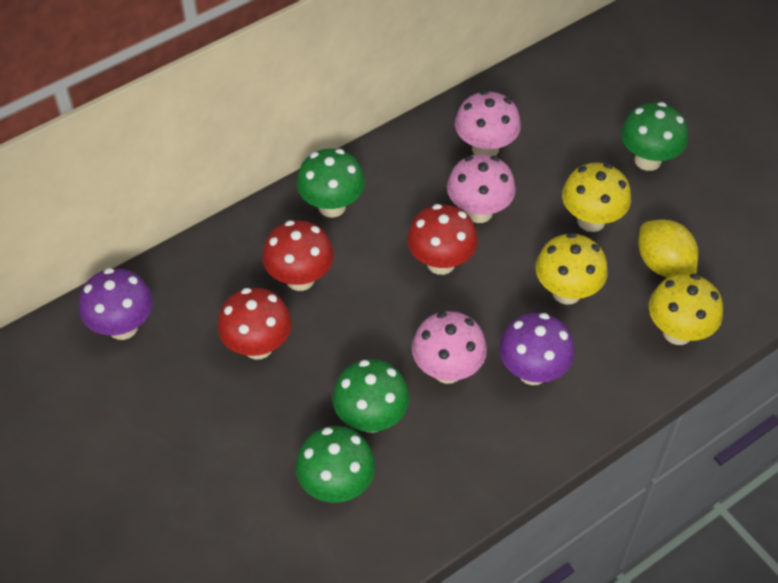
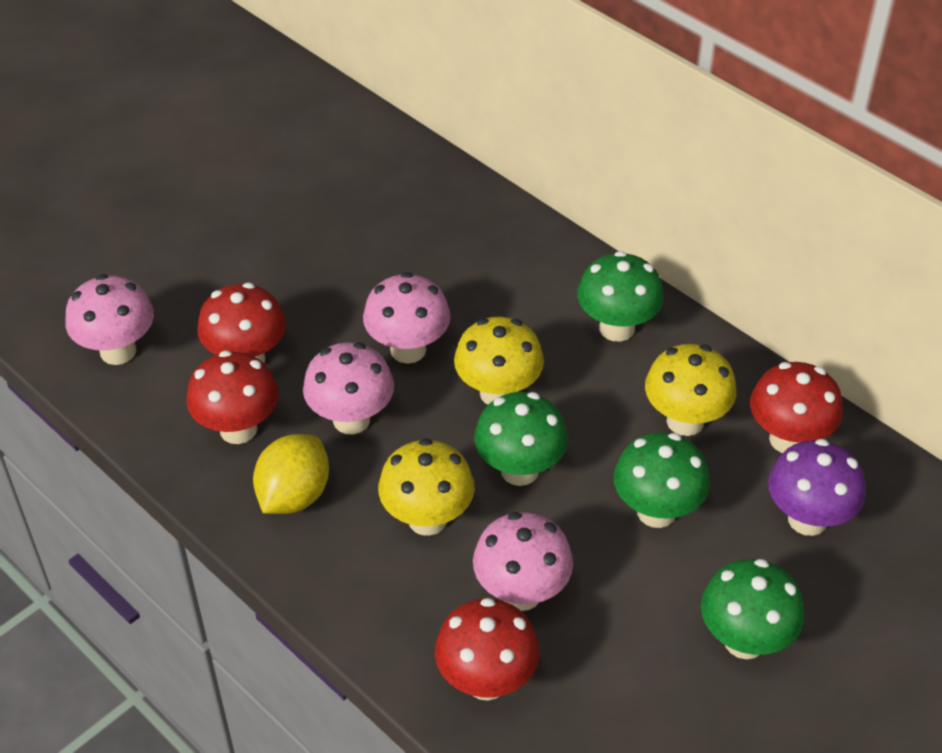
pink mushroom: [412,311,487,384] [447,154,516,223] [455,90,521,156] = 3 -> [65,274,154,365] [303,342,394,434] [363,272,451,364] [473,512,573,611] = 4
purple mushroom: [79,268,153,340] [499,313,575,385] = 2 -> [768,439,866,536] = 1
red mushroom: [218,288,292,360] [262,220,334,291] [407,204,478,275] = 3 -> [186,351,279,444] [197,283,286,363] [435,598,540,701] [750,362,843,453] = 4

